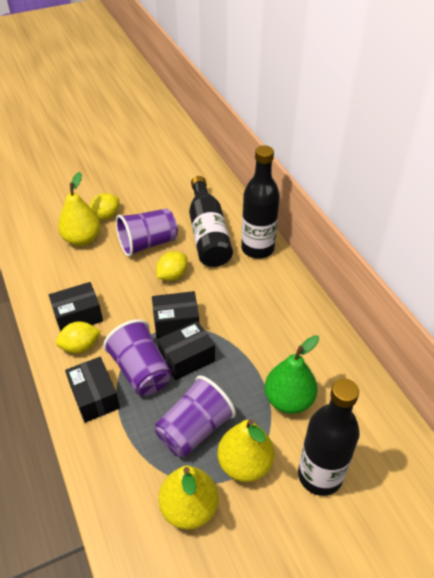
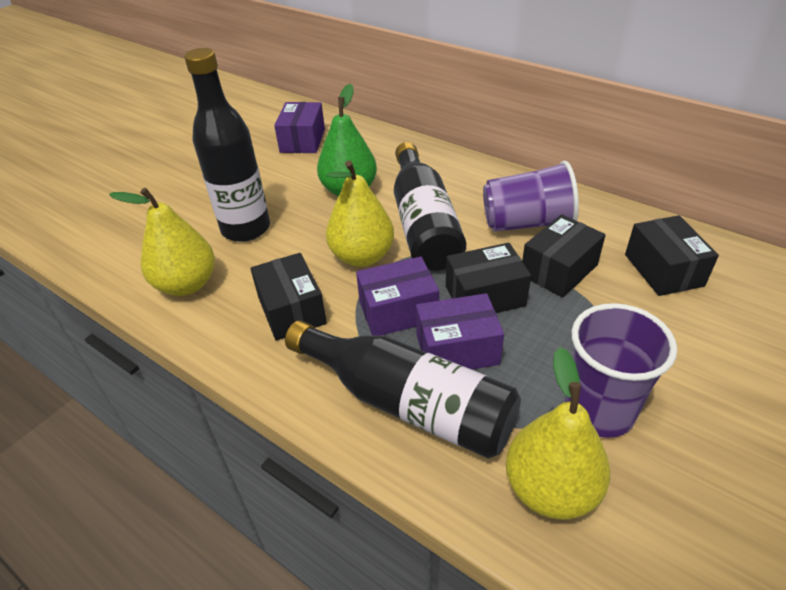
purple box: none = 0 -> [274,102,325,153] [356,257,439,336] [416,293,504,370] = 3
purple cup: [103,319,172,396] [116,208,178,257] [155,375,236,458] = 3 -> [483,161,579,232] [565,303,677,438] = 2
yellow lemon: [56,321,101,354] [89,193,119,220] [156,251,187,281] = 3 -> none = 0

